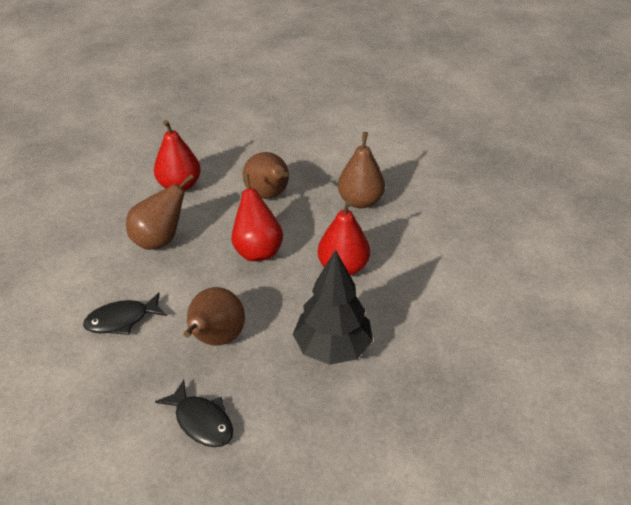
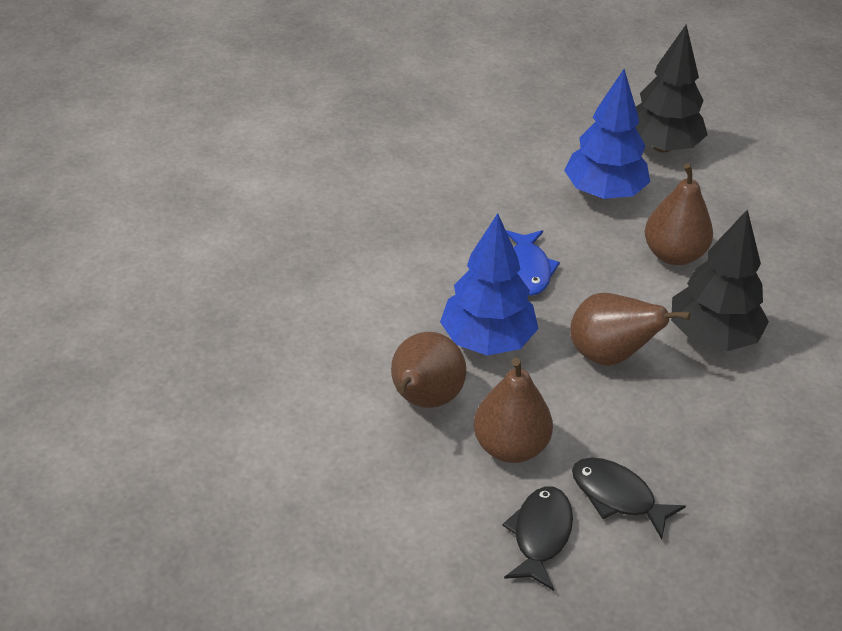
black tree: [293,250,373,365] = 1 -> [635,25,708,152] [671,209,769,351] = 2
blue fish: none = 0 -> [506,230,560,296] = 1
blue tree: none = 0 -> [440,213,539,356] [564,69,650,199] = 2
red pear: [154,120,201,191] [231,174,283,261] [318,200,370,276] = 3 -> none = 0

